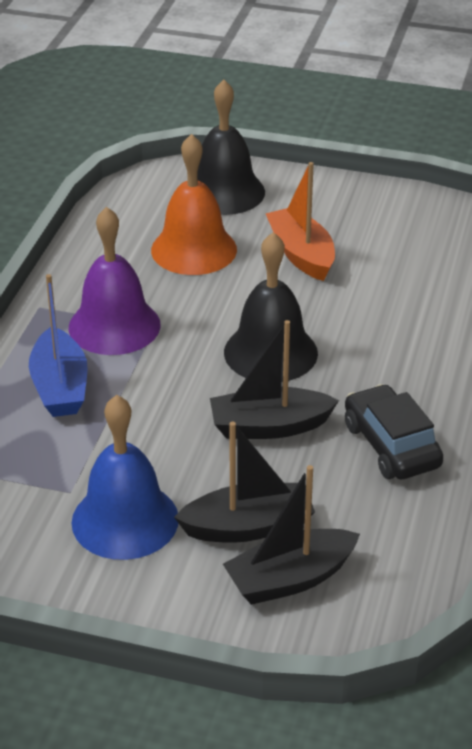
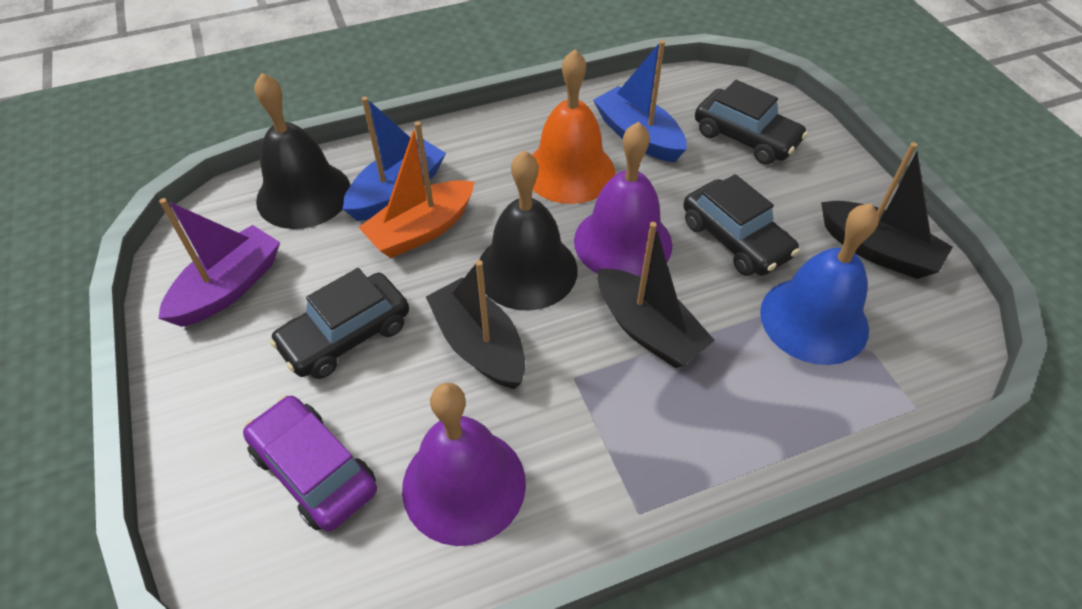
black car: [345,384,444,479] = 1 -> [269,268,409,379] [683,174,799,276] [695,80,808,165] = 3
blue boat: [29,274,88,417] = 1 -> [343,97,446,221] [593,40,687,162] = 2
purple bell: [69,207,161,355] = 1 -> [402,383,526,546] [574,122,672,277] = 2
purple boat: none = 0 -> [158,198,280,327] = 1
purple car: none = 0 -> [243,395,377,532] = 1

